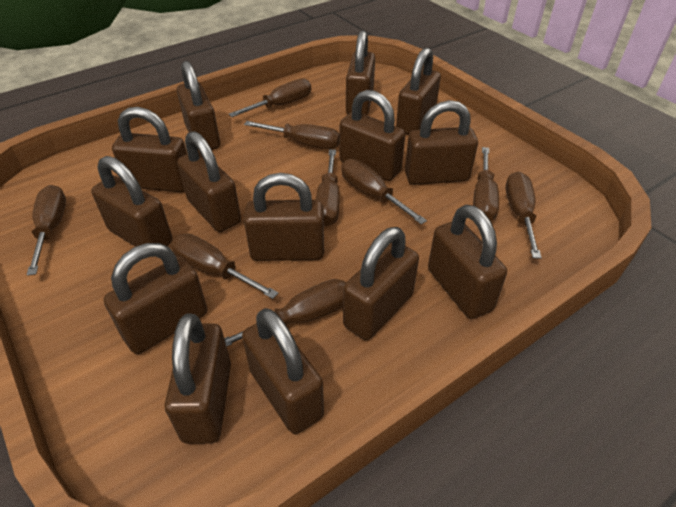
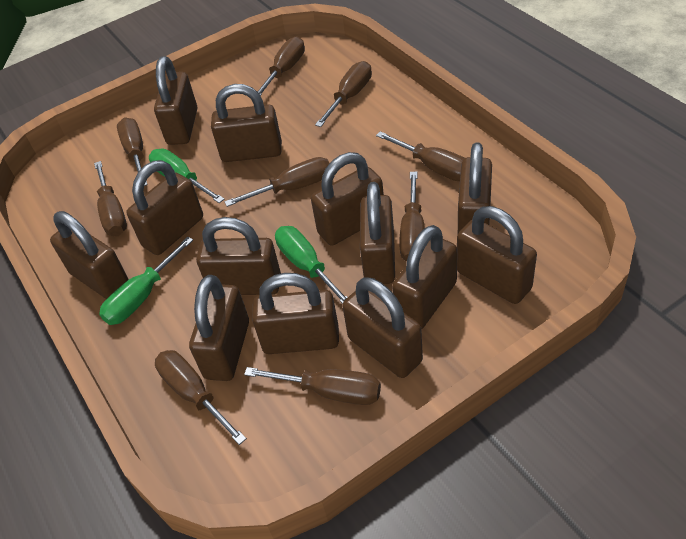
brown padlock: [91,156,173,247] [104,243,207,354] [112,107,187,192] [165,314,231,444] [177,61,220,150] [177,131,241,232] [242,308,324,434] [244,173,324,261] [340,90,405,181] [343,227,419,340] [346,30,375,115] [396,47,441,135] [405,100,478,185] [428,205,507,319] = 14 -> [50,211,129,299] [126,160,203,255] [154,56,197,145] [189,275,249,381] [196,217,281,295] [211,84,282,162] [252,273,339,354] [311,152,384,246] [342,277,423,378] [360,182,395,284] [392,225,457,330] [457,206,537,304] [458,143,492,233] = 13
green screwdriver: none = 0 -> [99,237,193,325] [149,149,224,203] [275,226,348,304] = 3

